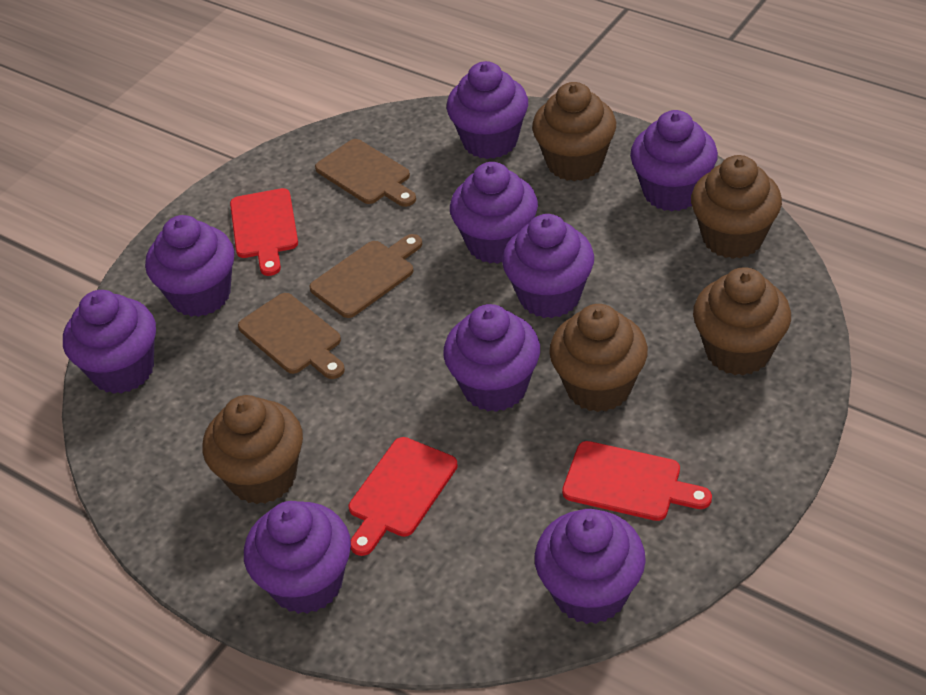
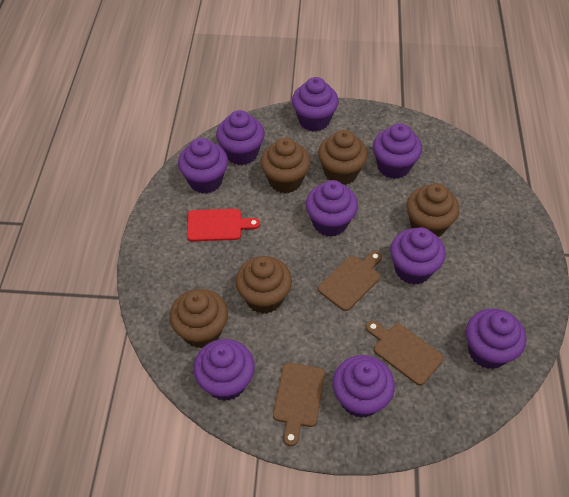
red cutting board: [230,188,298,276] [349,437,458,556] [562,441,712,521] = 3 -> [187,209,260,241] = 1

